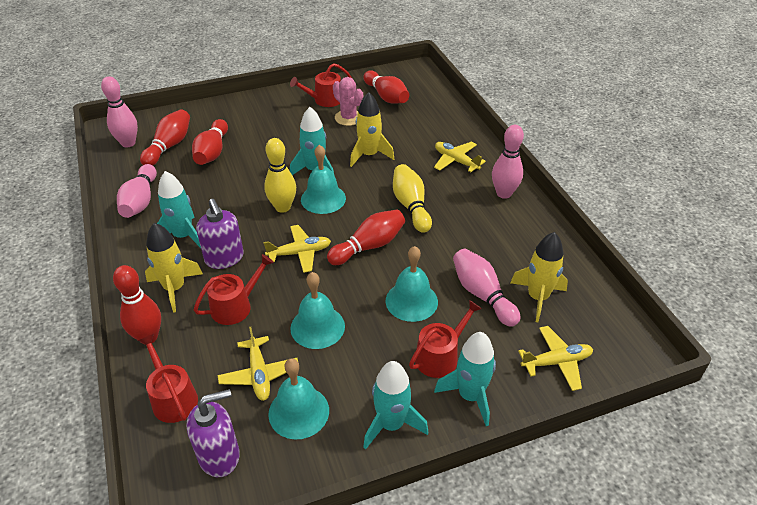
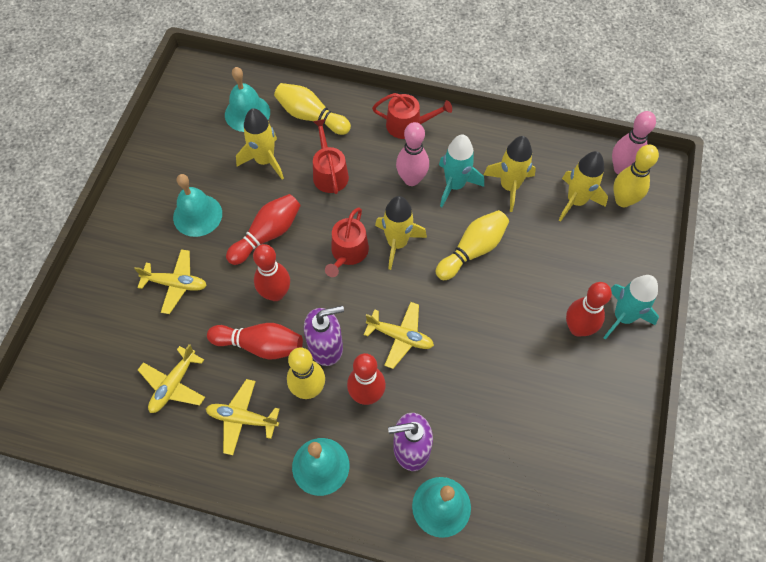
pink bowling pin: [101,76,138,147] [117,164,157,218] [453,249,520,327] [492,125,524,199] = 4 -> [396,122,429,186] [612,111,656,174] = 2
pink cactus: [333,77,363,126] = 1 -> none = 0
red watering can: [138,334,198,423] [194,254,274,325] [290,63,352,107] [409,300,482,378] = 4 -> [313,119,349,194] [325,207,369,277] [372,93,452,139] = 3
turquoise rocket: [157,171,201,248] [290,107,334,175] [363,361,428,450] [434,332,496,426] = 4 -> [439,134,484,207] [603,275,659,340] = 2
yellow bowling pin: [264,138,296,213] [393,164,432,233] = 2 -> [274,83,351,135] [287,347,325,399] [436,210,509,280] [613,145,659,207] = 4
yellow rocket: [145,223,203,313] [350,92,394,167] [511,232,568,322] = 3 -> [236,108,284,179] [375,196,427,270] [483,136,536,212] [559,151,608,222] = 4

